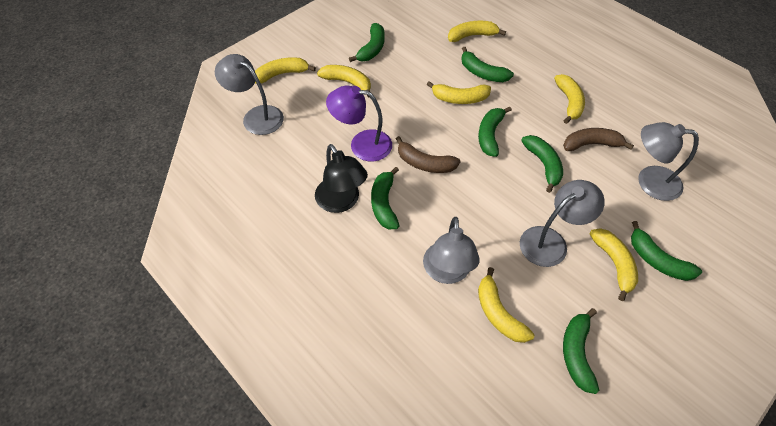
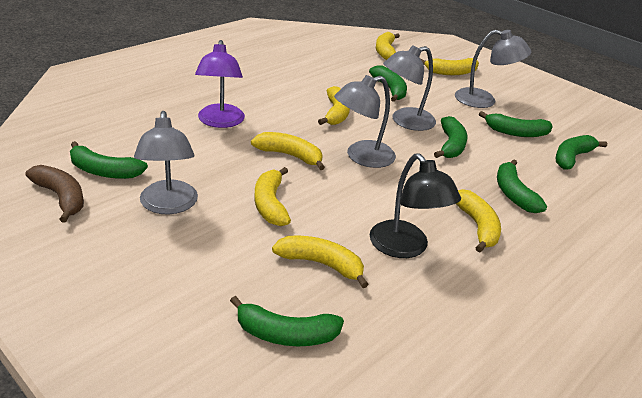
brown banana: [396,136,460,173] [563,128,634,151] = 2 -> [25,165,84,223] = 1

